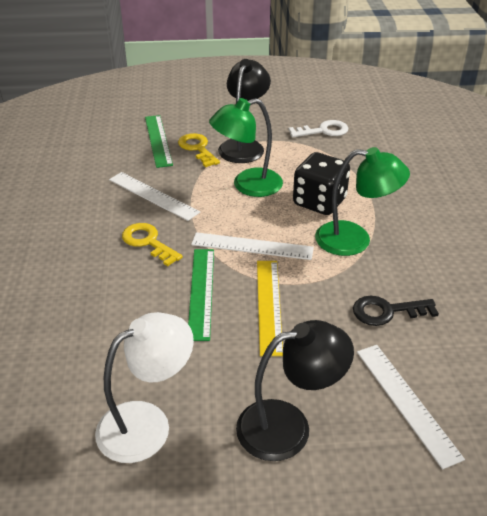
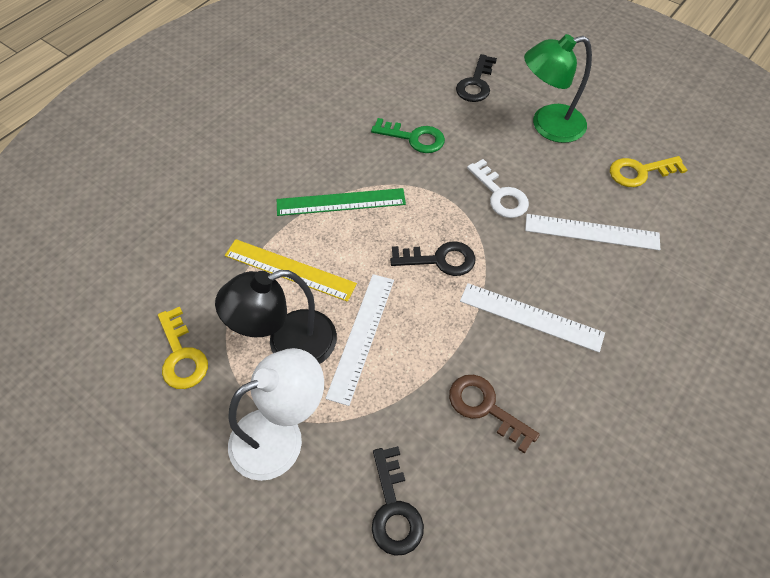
black dice: [293,152,350,215] = 1 -> none = 0
black key: [353,296,439,326] = 1 -> [372,446,424,556] [390,241,475,276] [456,54,497,102] = 3
black lamp: [218,59,271,163] [236,320,354,461] = 2 -> [215,270,337,364] = 1
brown key: none = 0 -> [449,375,540,454] = 1
green key: none = 0 -> [371,118,445,153] = 1
green lamp: [209,98,283,197] [315,147,410,256] = 2 -> [524,34,592,143] = 1
green ruler: [145,115,173,168] [188,249,214,341] = 2 -> [277,188,406,216] = 1

